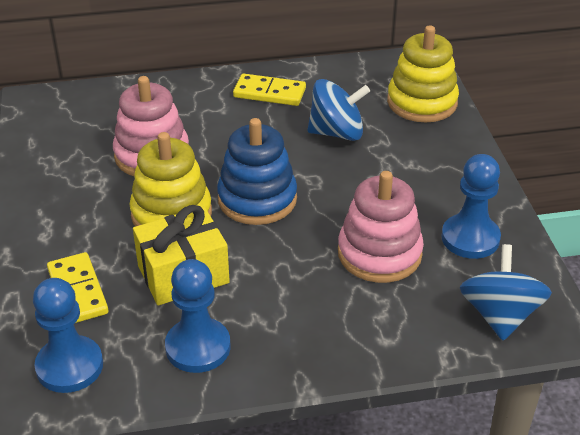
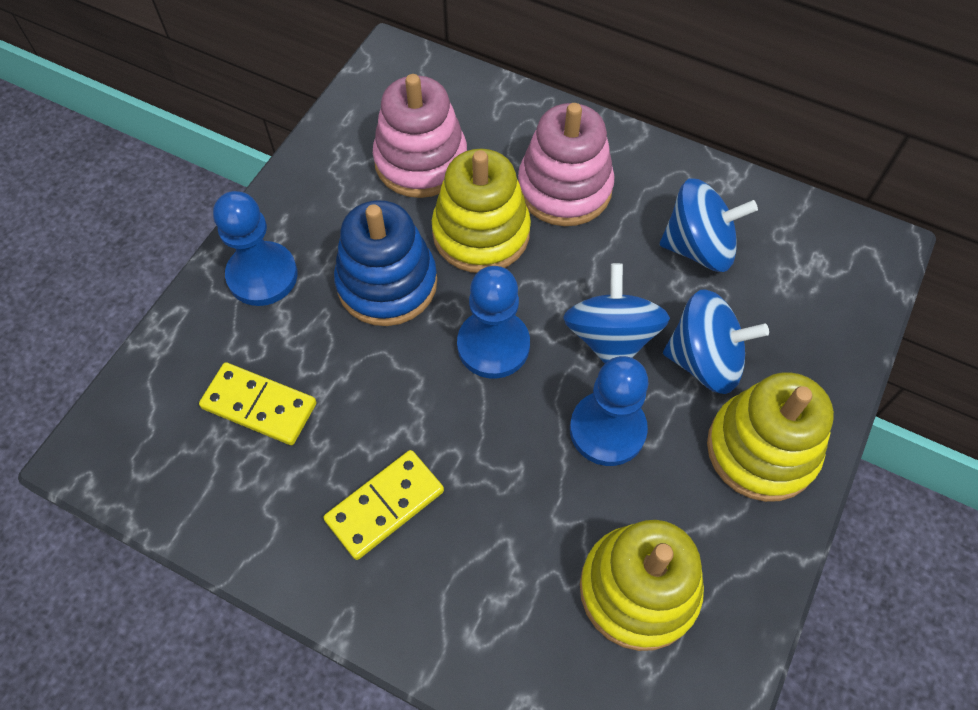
blue spinning top: [307,79,370,141] [460,244,552,341] = 2 -> [563,263,670,364] [660,178,758,272] [663,289,769,394] = 3
yellow gift: [133,205,230,305] = 1 -> none = 0
yellow stacking toy: [129,132,212,227] [387,25,459,122] = 2 -> [432,149,531,273] [580,520,704,651] [707,372,834,502] = 3

